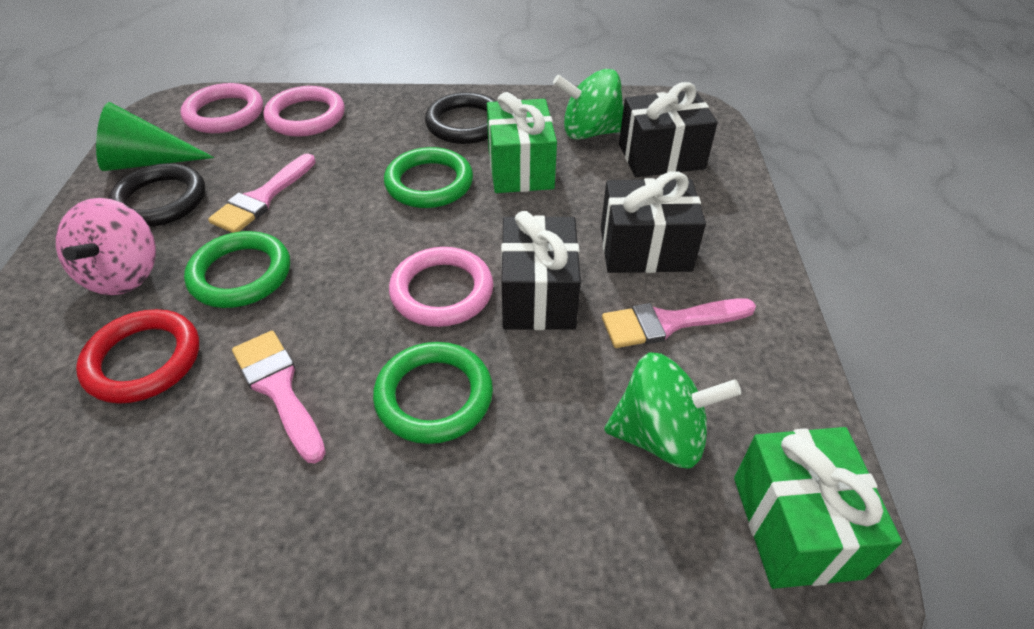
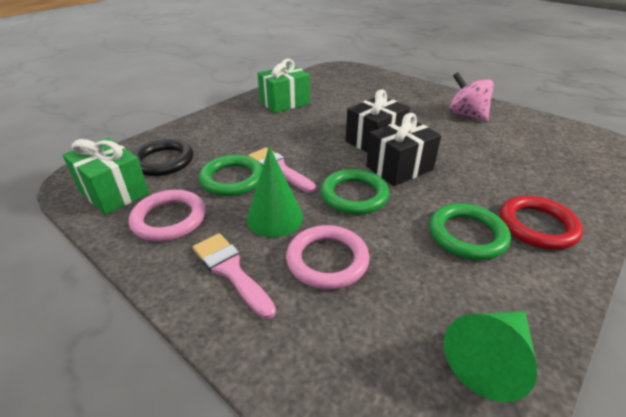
black gift: [501,211,581,330] [601,172,706,273] [619,82,718,177] = 3 -> [345,89,410,153] [366,113,441,186] = 2
black ring: [108,163,205,227] [425,92,497,144] = 2 -> [132,139,193,176] = 1
green cone: [96,102,214,171] = 1 -> [247,146,303,237] [444,311,537,402] = 2
green spinning top: [553,69,624,140] [604,352,741,469] = 2 -> none = 0
pink brush: [208,154,316,233] [232,331,326,463] [602,298,756,348] = 3 -> [193,233,276,319] [248,147,316,193] = 2
pink ring: [180,83,263,133] [263,86,345,137] [389,247,494,327] = 3 -> [129,190,206,242] [286,225,370,290] = 2

